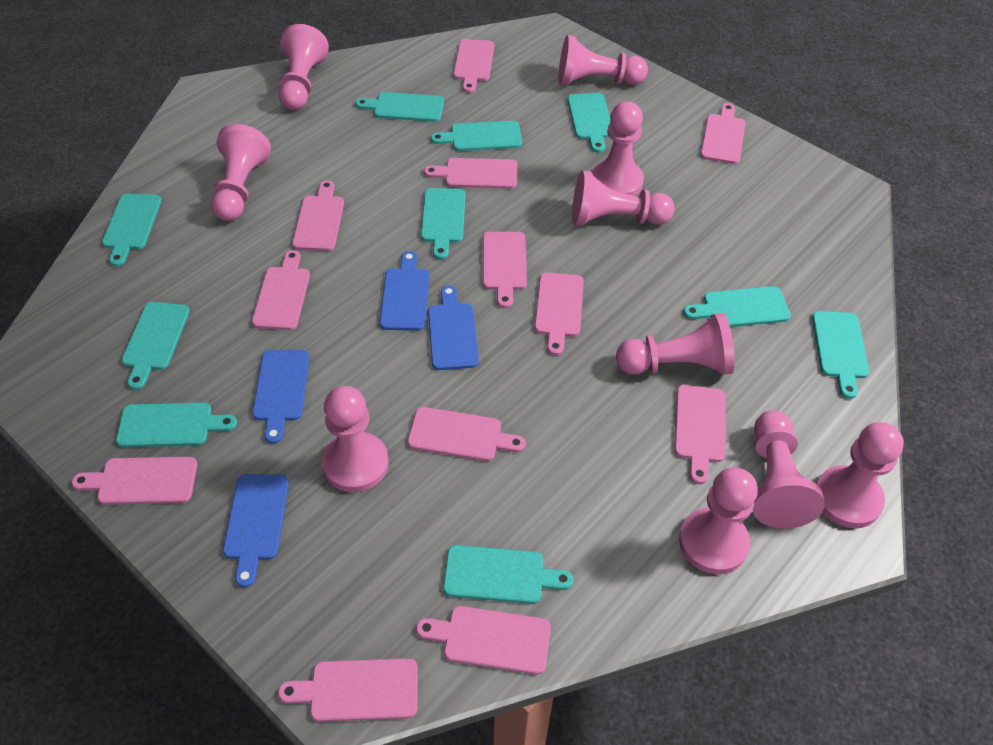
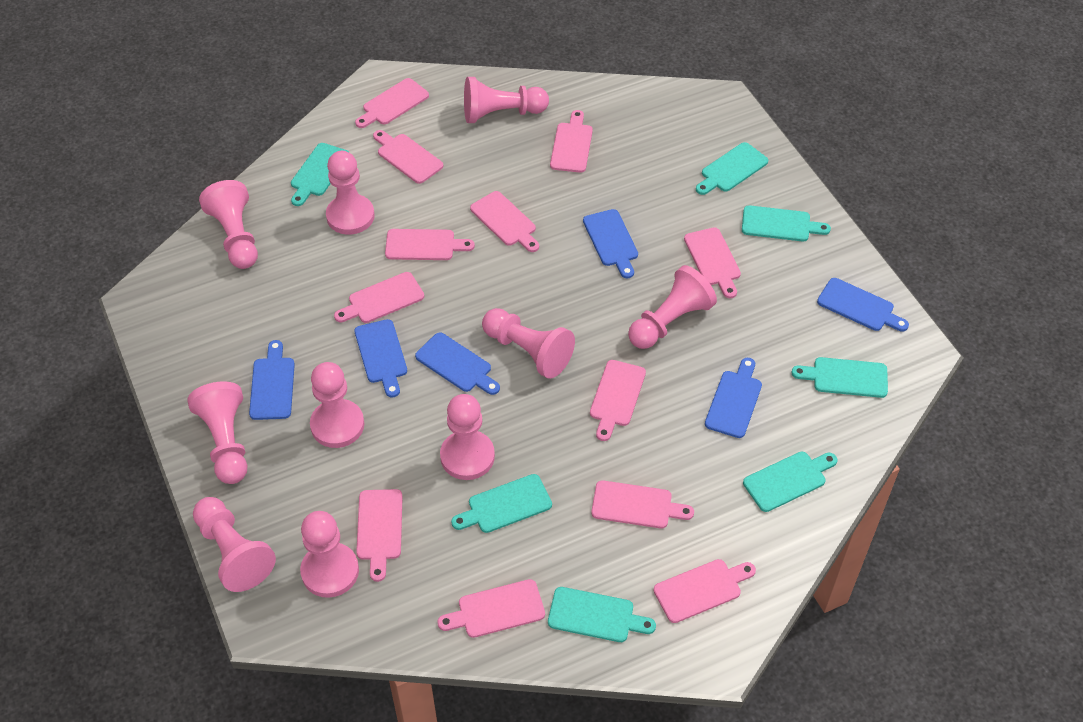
blue cutting board: [223,474,289,588] [252,350,310,444] [379,251,429,331] [428,285,479,370] = 4 -> [249,340,295,420] [354,319,407,398] [415,333,500,395] [583,209,638,278] [705,358,762,438] [817,278,909,331] = 6
turquoise cutting board: [102,194,162,266] [116,402,237,448] [121,302,190,390] [355,92,444,122] [421,188,465,259] [431,121,522,151] [443,545,573,604] [567,93,611,153] [683,286,791,327] [812,311,869,399] = 10 -> [291,143,349,206] [451,474,552,533] [548,587,656,642] [696,142,768,195] [742,205,831,242] [743,452,837,512] [791,357,888,398] = 7

